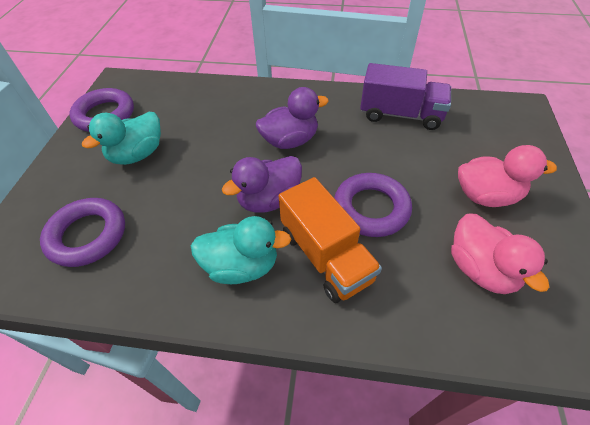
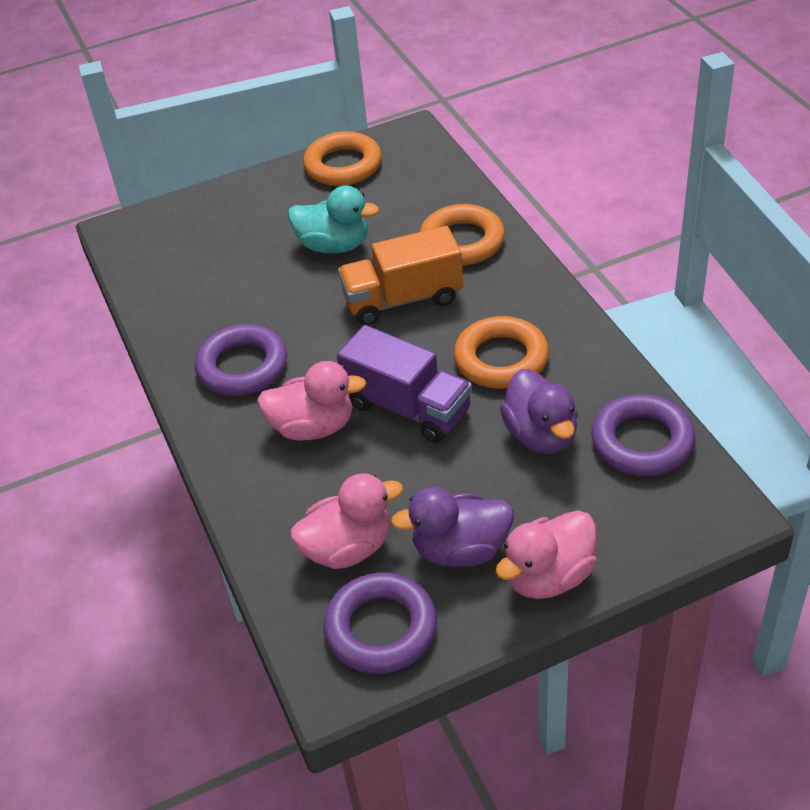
orange ring: none = 0 -> [303,131,382,186] [420,204,505,266] [454,316,549,389] = 3
pink duck: [451,214,549,294] [458,145,557,207] = 2 -> [257,361,367,440] [290,473,403,569] [496,510,597,599] = 3
turquoise duck: [82,112,161,165] [191,216,291,284] = 2 -> [288,185,379,254] = 1

